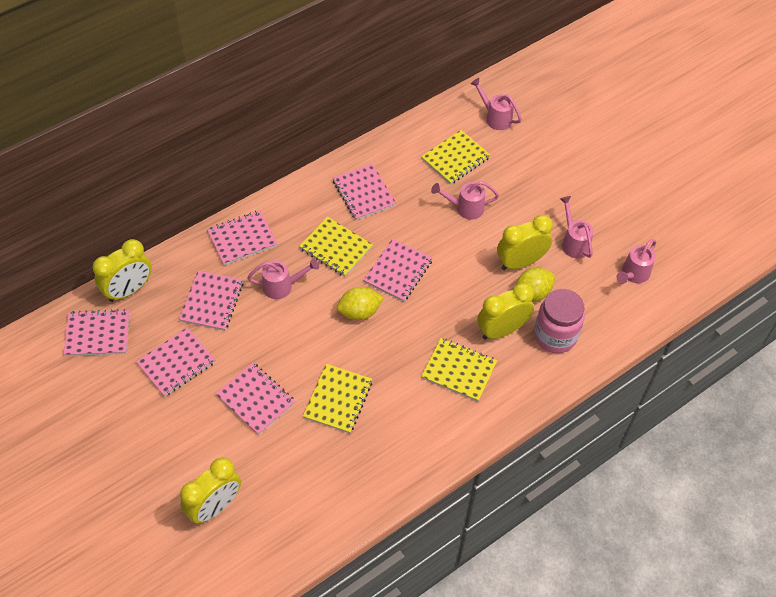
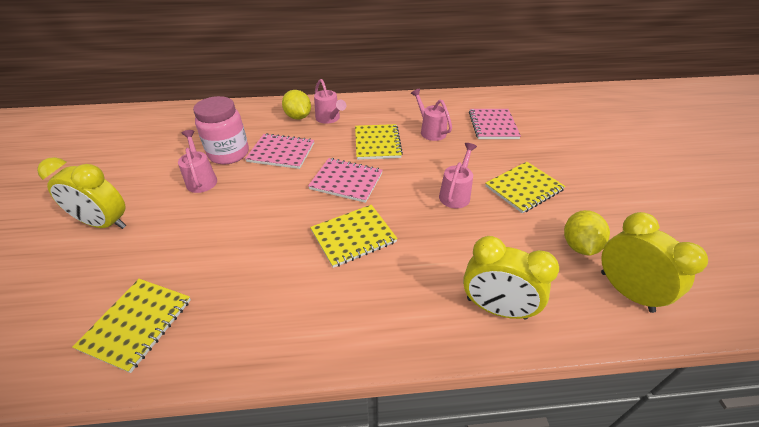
pink notebook: [63,309,130,356] [136,328,215,397] [179,270,243,331] [207,210,278,265] [215,362,295,435] [333,164,396,220] [364,239,433,302] = 7 -> [245,133,314,169] [308,158,383,203] [469,109,521,139] = 3
pink watering can: [247,259,319,299] [431,181,499,220] [470,78,522,130] [560,196,594,258] [616,239,656,284] = 5 -> [178,130,217,193] [314,79,346,124] [411,88,452,141] [439,143,477,209] = 4
yellow clock: [93,239,152,302] [180,457,241,523] [477,283,534,340] [497,215,553,270] = 4 -> [37,157,126,229] [463,236,559,319] [601,212,708,313] = 3

